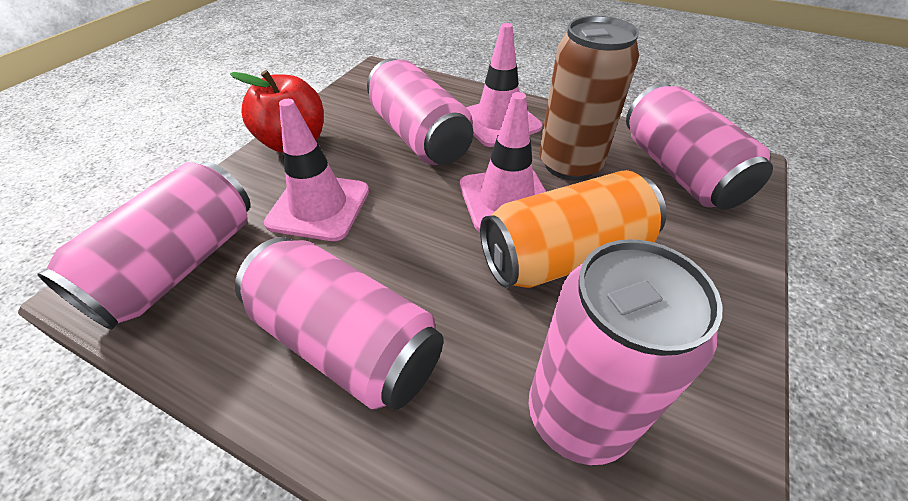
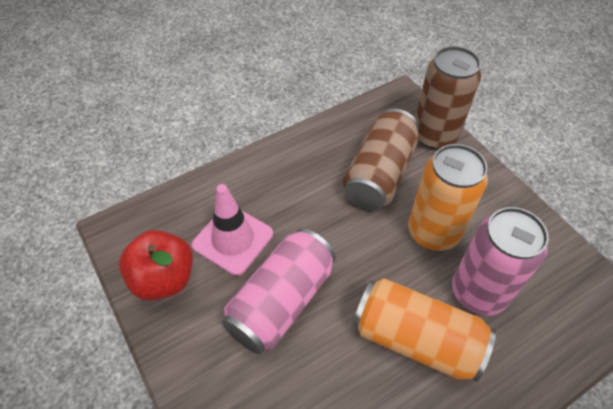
brown can: [539,16,639,181] = 1 -> [343,109,419,211] [415,46,481,150] = 2
orange can: [480,170,667,288] = 1 -> [353,278,496,382] [408,144,488,251] = 2
pink can: [37,162,251,330] [235,237,443,410] [367,58,473,165] [529,239,723,465] [626,83,773,210] = 5 -> [222,228,336,354] [452,207,549,316] = 2
pink traffic cone: [264,99,369,241] [460,92,546,232] [466,23,542,147] = 3 -> [192,184,273,276] = 1

